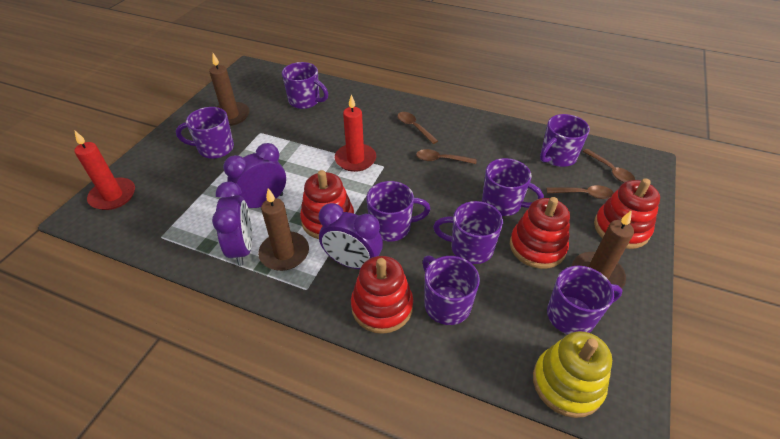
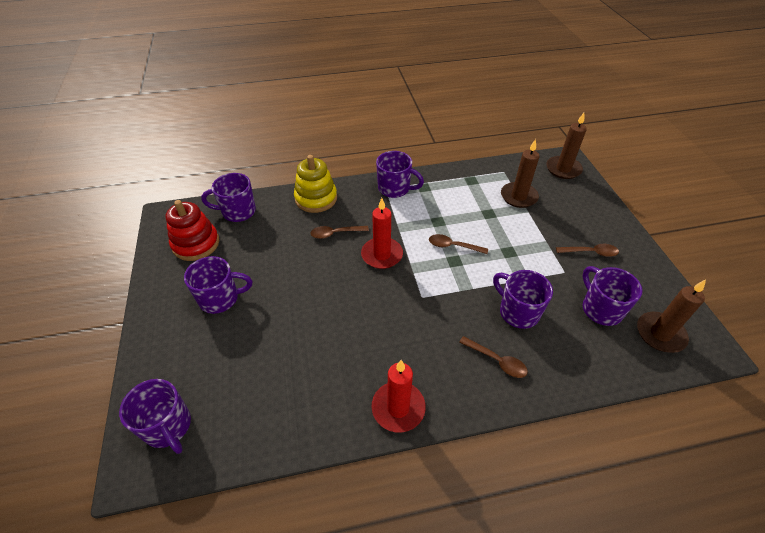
purple clock: [212,182,252,266] [223,143,286,208] [319,203,383,269] = 3 -> none = 0
purple mug: [176,107,234,159] [282,62,328,109] [366,181,431,242] [422,256,480,325] [433,201,503,264] [482,158,544,216] [540,114,590,167] [547,266,622,334] = 8 -> [119,379,191,454] [184,256,252,314] [201,173,256,222] [376,151,424,198] [493,270,553,329] [583,266,642,326] = 6
red stacking toy: [300,170,354,239] [351,256,413,334] [510,197,570,269] [594,178,660,249] = 4 -> [166,200,219,261] = 1

